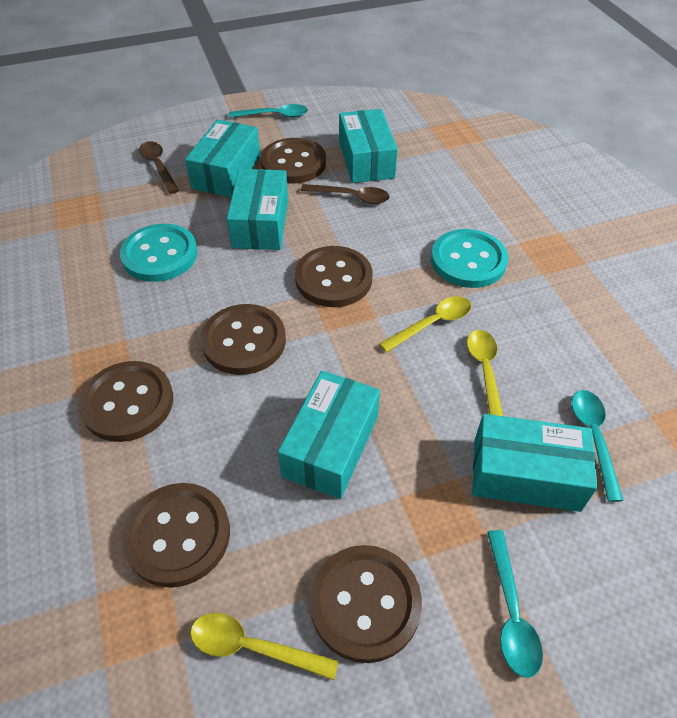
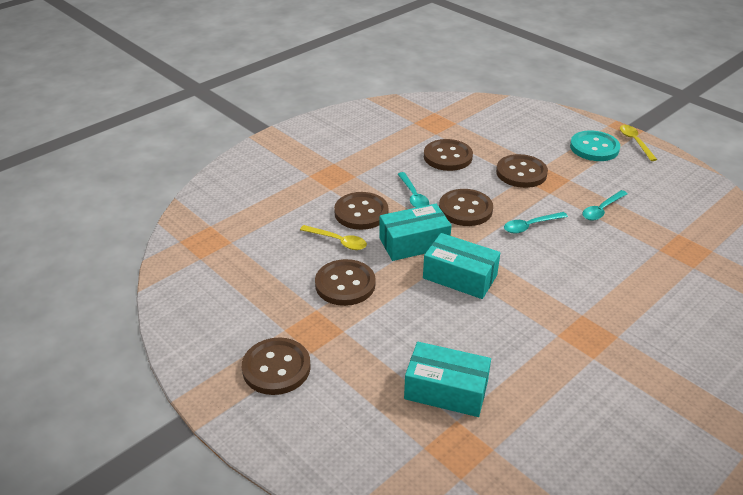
brown spoon: [139,141,179,194] [301,184,390,204] = 2 -> none = 0
turquoise box: [185,119,260,198] [227,169,288,250] [278,371,380,499] [339,109,398,183] [472,414,598,512] = 5 -> [379,204,451,261] [404,342,491,417] [423,233,500,299] = 3
turquoise button: [120,224,198,282] [431,229,508,288] = 2 -> [570,130,620,161] = 1
yellow spoon: [190,613,339,680] [379,296,471,352] [467,330,503,416] = 3 -> [300,225,367,250] [620,125,657,161] = 2

